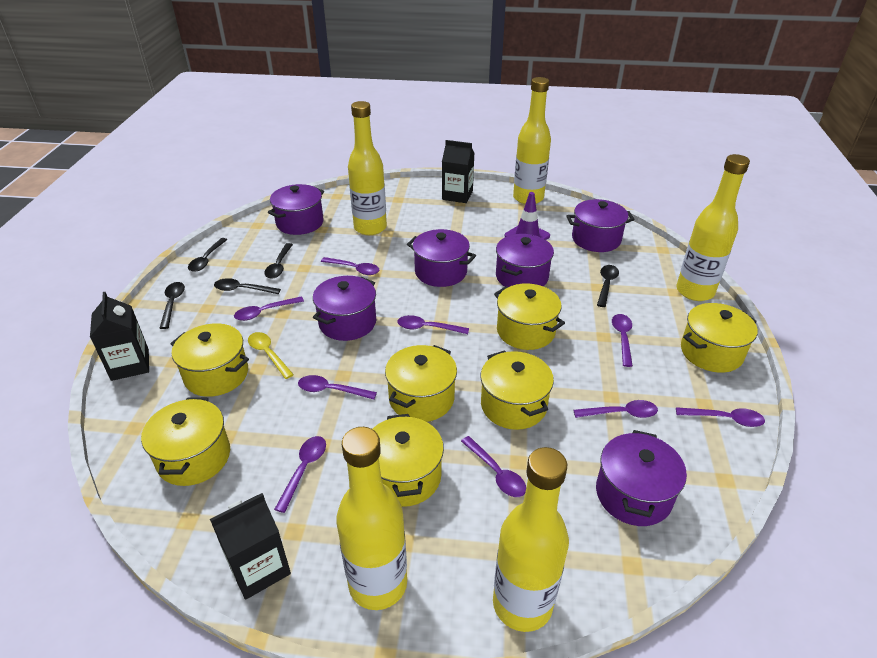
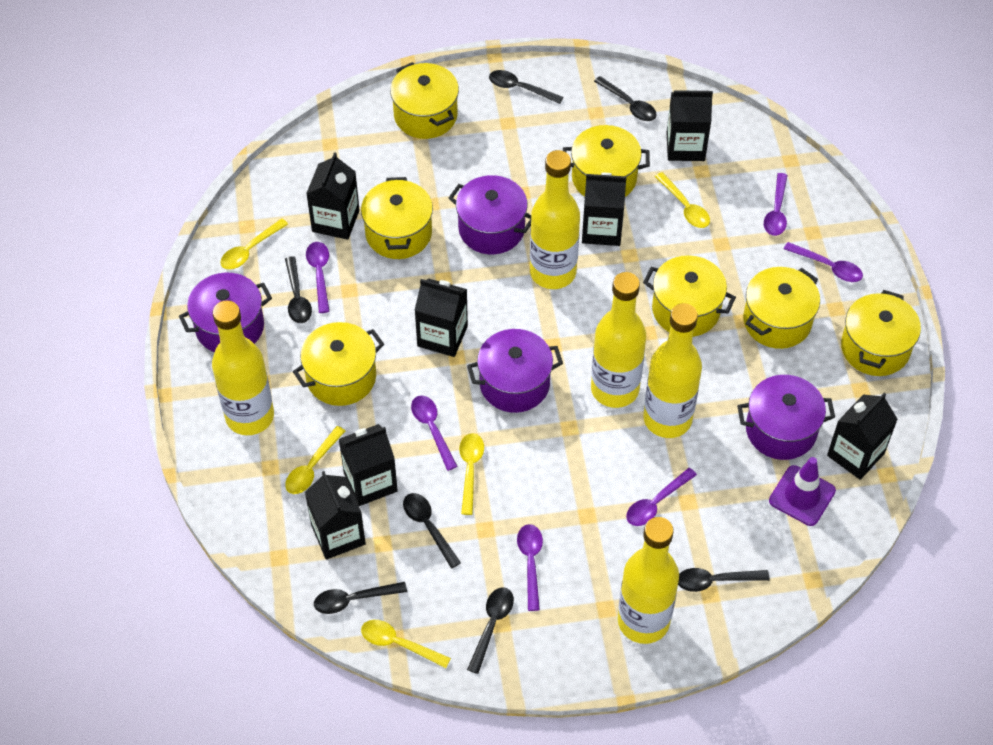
black carton: [90,292,149,381] [210,493,291,600] [442,140,474,203] = 3 -> [305,471,366,559] [306,152,360,240] [339,424,398,506] [415,278,468,357] [582,173,626,246] [667,89,713,161] [827,393,898,480] = 7
black spoon: [160,282,185,329] [188,238,228,272] [214,278,281,294] [264,243,293,279] [597,265,619,307] = 5 -> [285,256,312,323] [314,582,407,614] [403,493,461,568] [467,587,514,674] [489,70,563,104] [594,76,657,121] [678,568,770,592] = 7
purple pot: [268,184,324,235] [313,276,376,341] [407,229,476,287] [496,234,554,287] [566,199,635,252] [596,430,687,526] = 6 -> [179,273,272,352] [449,175,531,254] [467,329,563,413] [737,375,835,460] = 4
purple spoon: [234,296,304,321] [274,436,326,513] [298,375,377,400] [321,257,379,275] [397,315,469,334] [461,436,526,497] [574,400,658,418] [612,314,633,367] [676,407,765,427] = 9 -> [306,242,330,313] [411,395,458,471] [517,524,543,611] [626,468,697,526] [764,173,788,236] [784,242,863,282] = 6
yellow spoon: [248,332,294,379] = 1 -> [220,219,288,270] [285,426,345,494] [361,620,451,668] [459,433,484,515] [655,172,710,228] = 5

